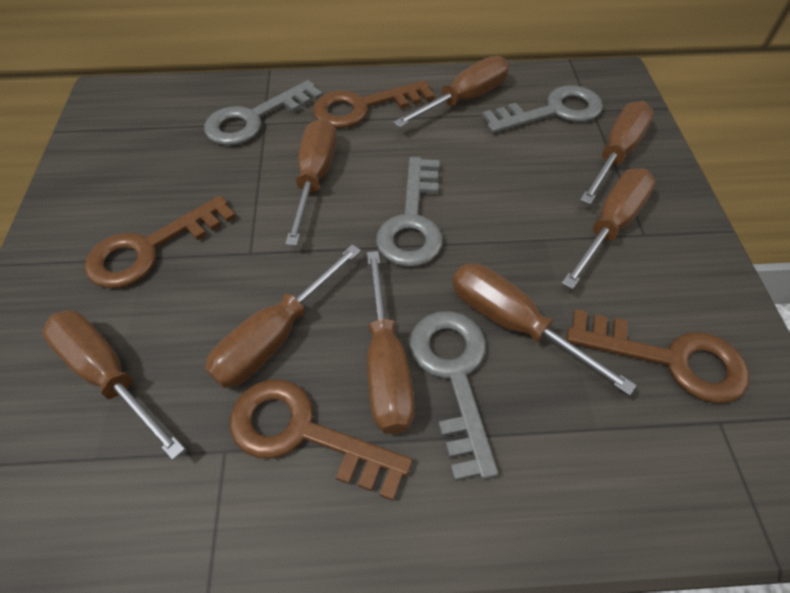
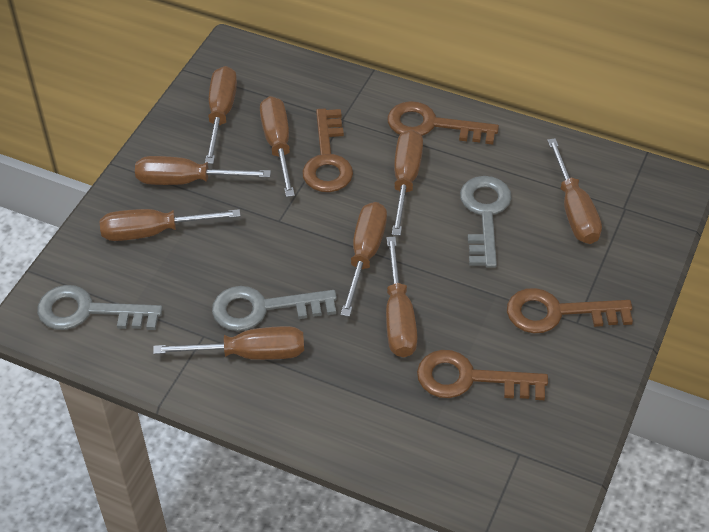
brown screwdriver: [42,310,185,460] [205,245,361,388] [285,118,336,246] [367,251,415,434] [393,56,509,128] [452,263,636,395] [562,168,656,289] [580,101,654,205] = 8 -> [100,209,240,241] [135,156,271,185] [153,326,304,360] [205,66,237,164] [260,96,295,197] [341,202,387,317] [386,237,417,357] [392,130,423,236] [547,138,602,244] = 9
grey key: [204,80,323,145] [376,157,443,267] [409,311,498,481] [482,85,603,133] = 4 -> [37,285,163,330] [212,286,337,331] [460,176,512,268] = 3

